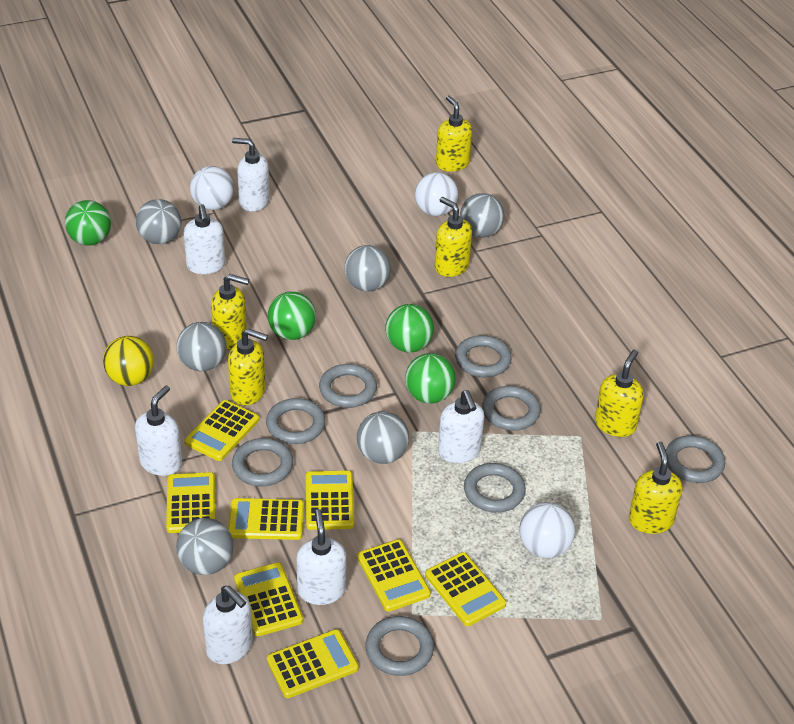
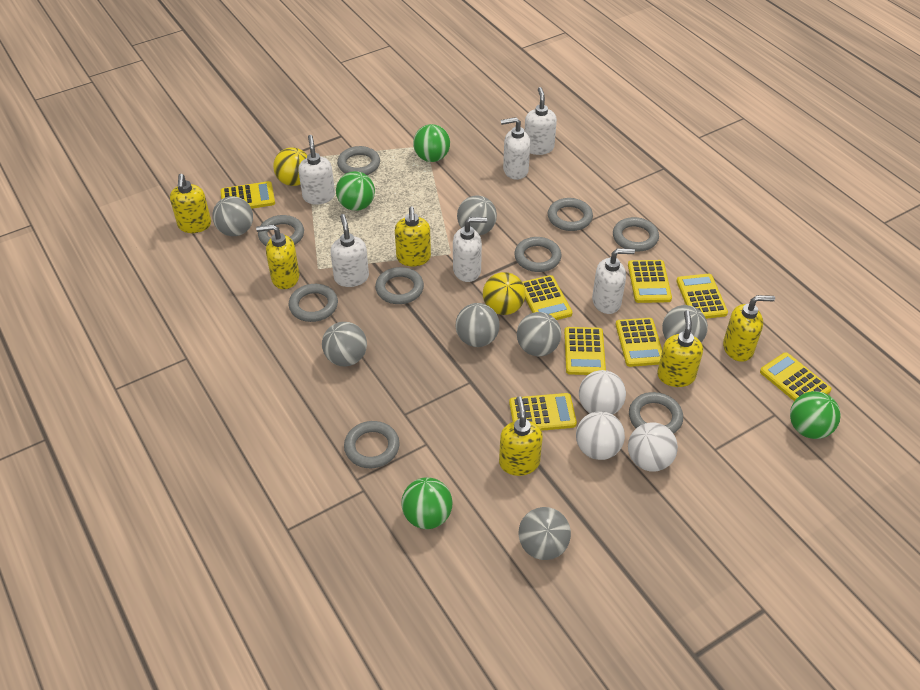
grey ball: [136,199,181,244] [176,518,234,575] [177,322,226,371] [345,245,391,291] [357,411,409,464] [460,193,504,238] = 6 -> [212,196,253,236] [322,322,367,366] [456,303,500,347] [457,196,497,235] [517,312,561,357] [519,507,571,560] [662,305,708,342] = 7
grey ring: [232,438,293,486] [266,398,326,444] [319,364,377,408] [365,616,434,676] [455,335,512,377] [464,463,526,513] [482,386,541,431] [666,435,725,483] = 8 -> [258,215,304,246] [289,284,338,322] [337,146,380,175] [344,421,400,468] [375,267,424,304] [514,237,561,272] [548,198,593,231] [613,217,659,252] [629,392,683,434] = 9
yellow ball: [103,336,154,386] = 1 -> [273,147,307,186] [483,272,526,315] = 2

